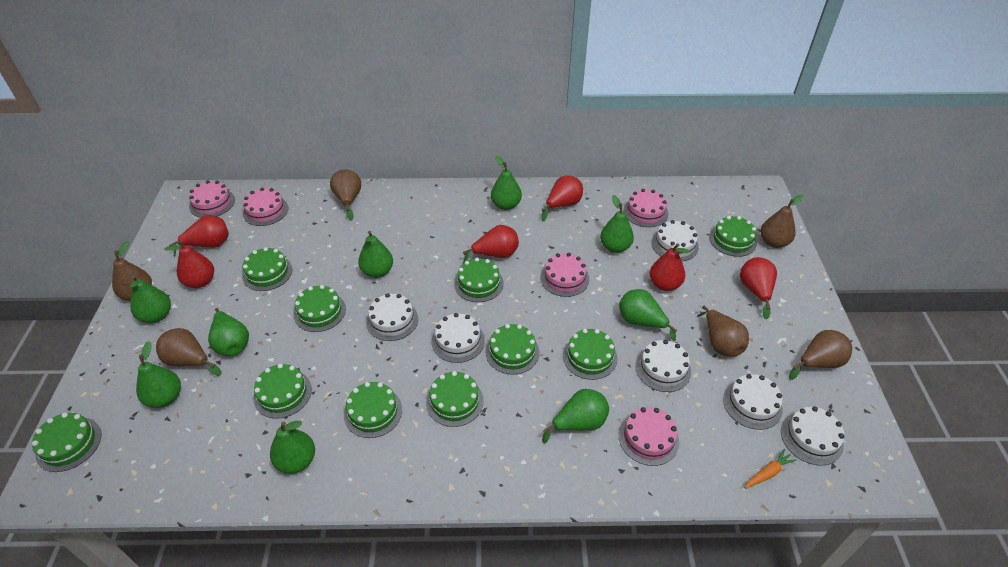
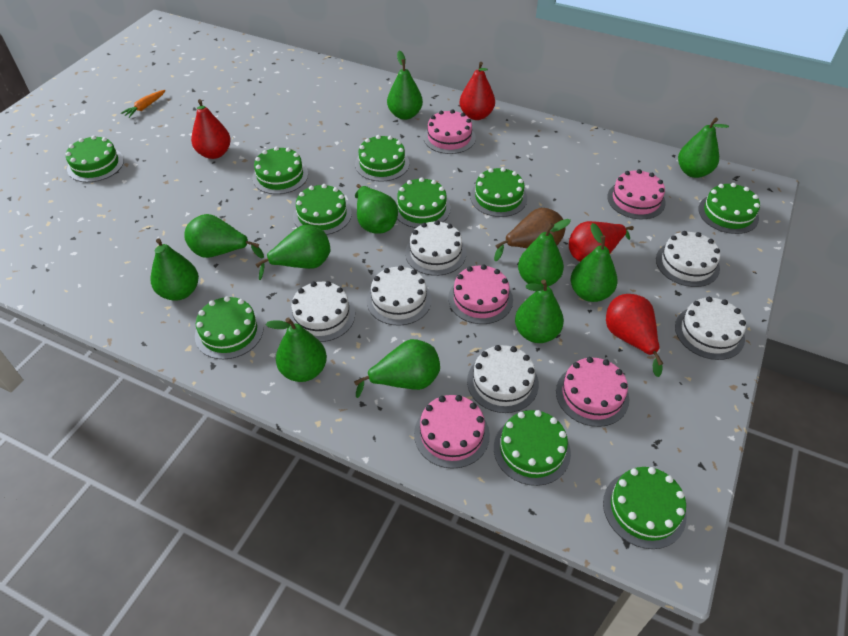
brown pear: [112,241,152,301] [156,328,222,376] [330,169,361,221] [698,306,749,357] [761,194,804,248] [789,330,852,380] = 6 -> [494,208,565,261] = 1
green pear: [130,275,171,323] [136,341,181,408] [208,308,249,356] [270,421,315,474] [358,231,393,278] [491,156,522,210] [542,389,609,444] [600,195,634,253] [619,289,677,341] = 9 -> [151,238,199,301] [184,214,264,258] [255,225,330,280] [266,318,327,382] [354,339,440,398] [355,184,398,234] [387,51,423,120] [515,279,564,343] [518,219,571,286] [570,223,618,302] [678,118,729,178] = 11
red pear: [164,241,214,288] [169,215,229,257] [463,225,519,263] [541,175,583,222] [650,243,690,291] [740,257,777,319] = 6 -> [191,99,231,159] [459,62,495,120] [569,221,634,262] [606,294,663,377] = 4

